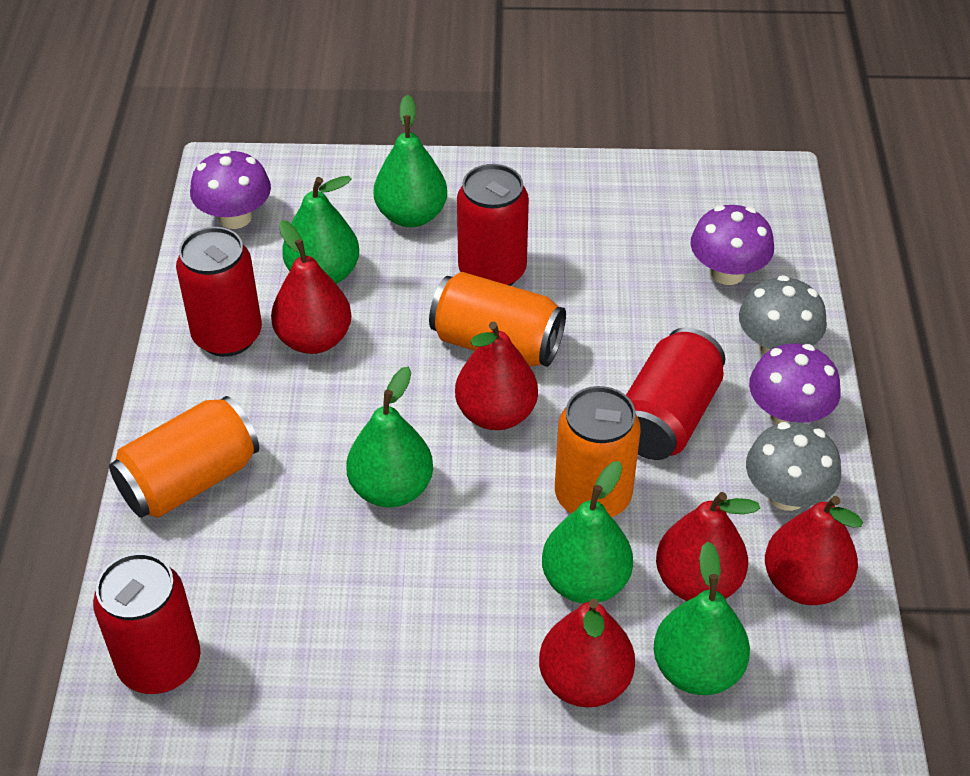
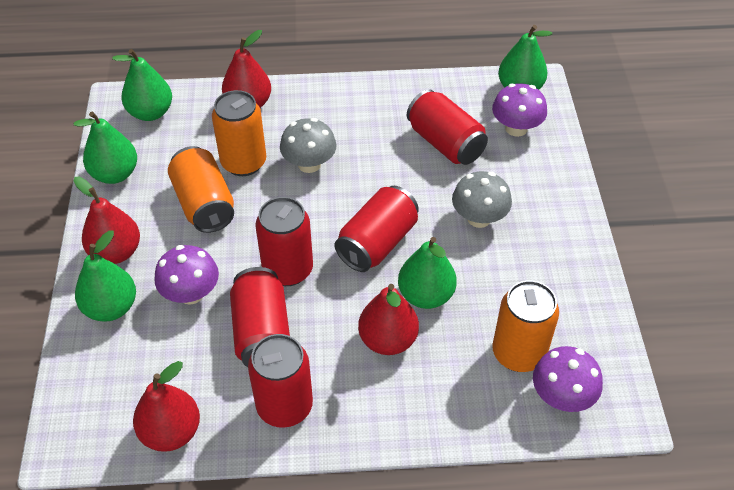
red can: [93,553,201,694] [176,227,262,357] [457,164,529,286] [626,327,725,460] = 4 -> [230,267,290,367] [248,334,313,428] [256,197,313,286] [335,186,419,272] [407,89,488,165] = 5
red pear: [271,220,351,354] [455,321,538,430] [539,599,635,707] [656,492,760,601] [765,496,863,605] = 5 -> [74,177,140,264] [133,361,200,452] [222,30,271,108] [358,284,419,355] = 4

